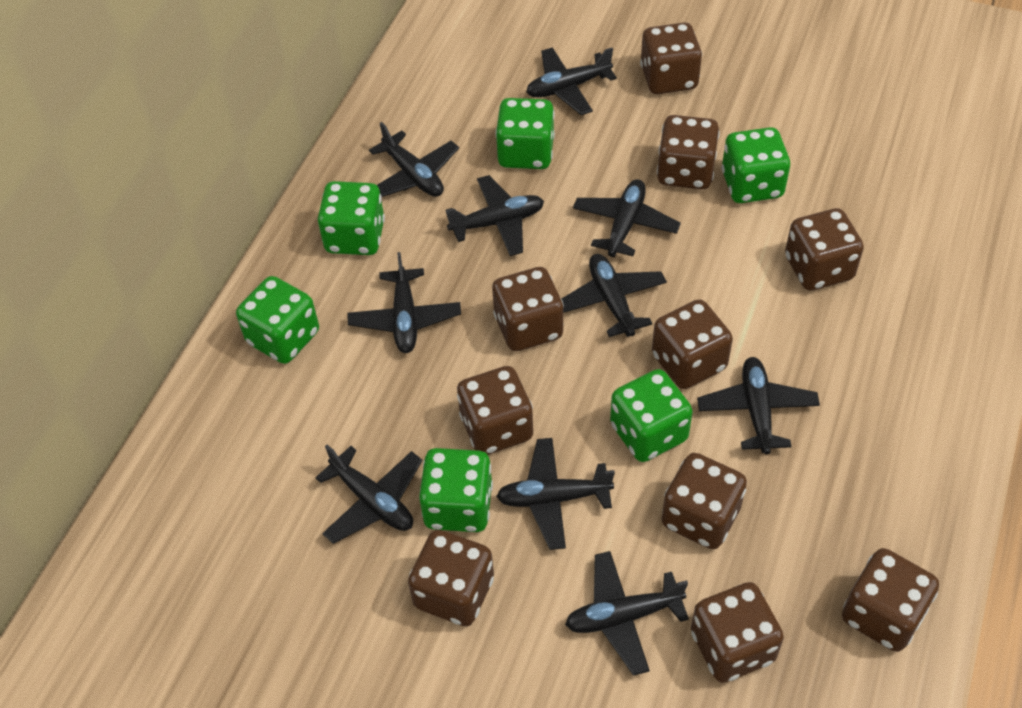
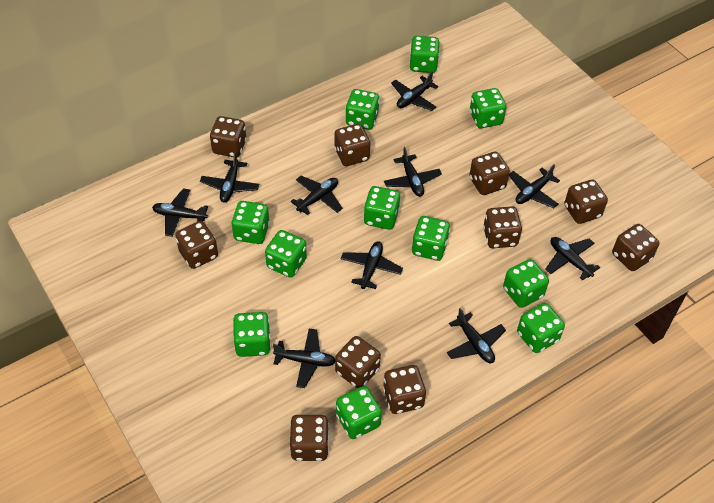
green dice: [236,276,319,364] [318,181,385,255] [419,448,493,532] [495,98,555,169] [610,369,693,462] [722,127,790,203] = 6 -> [231,201,270,244] [233,312,271,357] [265,230,307,278] [336,386,382,439] [345,89,380,130] [364,186,400,230] [409,36,439,73] [412,216,450,261] [470,88,506,128] [503,259,549,308] [517,303,565,353] = 11

